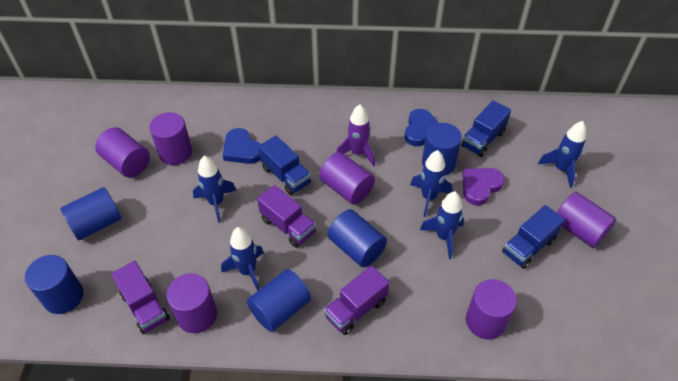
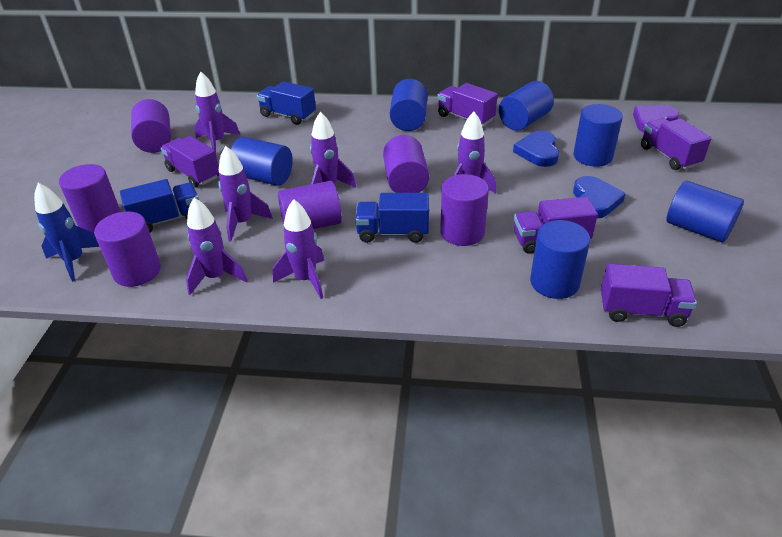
blue cylinder: [25,255,83,314] [60,187,121,240] [247,269,311,332] [328,209,387,267] [422,123,462,175] = 5 -> [231,137,293,186] [390,79,427,131] [499,81,554,131] [530,220,590,299] [573,104,623,167] [666,181,744,243] = 6
blue rocket: [193,156,236,223] [221,227,264,291] [410,150,452,217] [420,191,464,259] [538,121,586,188] = 5 -> [34,183,99,282] = 1
purple rocket: [337,104,375,166] = 1 -> [186,198,248,295] [195,72,240,153] [218,146,273,242] [273,199,324,299] [310,111,356,188] [453,112,497,194] = 6
purple truck: [111,261,170,334] [257,185,316,248] [324,266,390,335] = 3 -> [161,136,219,188] [437,83,498,126] [514,197,598,254] [601,264,697,327] [641,118,712,170] = 5

